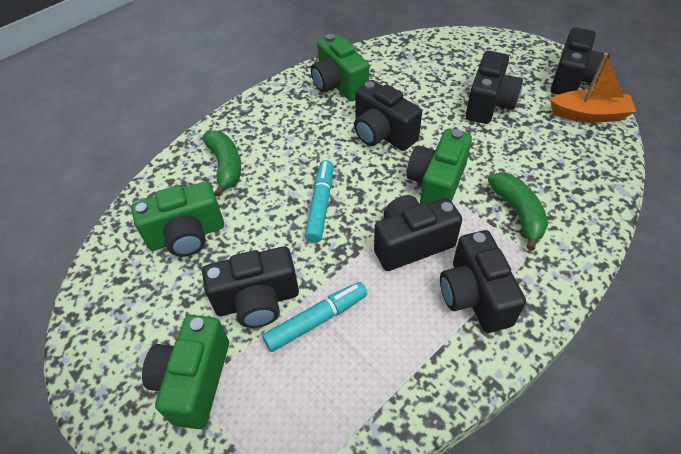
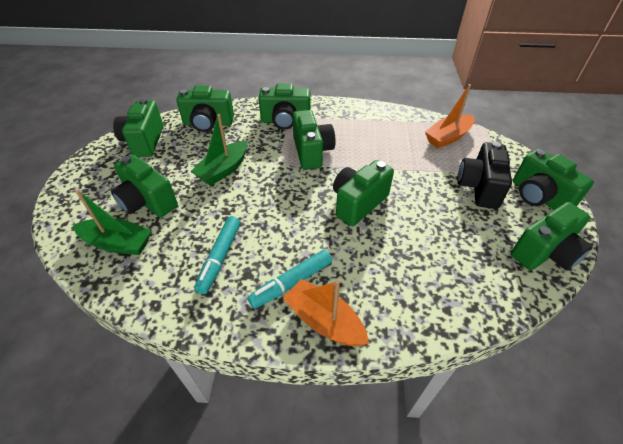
black camera: [202,246,299,328] [354,80,422,151] [374,195,462,271] [440,230,526,333] [466,51,523,124] [551,27,610,95] = 6 -> [457,142,512,209] = 1
green banana: [203,130,241,197] [488,172,548,251] = 2 -> none = 0
green boat: none = 0 -> [73,190,151,255] [191,114,247,186] = 2
green camera: [131,181,224,257] [142,315,229,429] [311,34,369,101] [406,129,472,204] = 4 -> [111,155,178,217] [113,98,164,157] [176,85,234,132] [258,83,311,130] [293,110,336,170] [333,160,394,226] [511,202,593,271] [513,149,594,210] = 8
orange boat: [550,53,636,122] = 1 -> [283,279,369,346] [425,84,475,148] = 2

